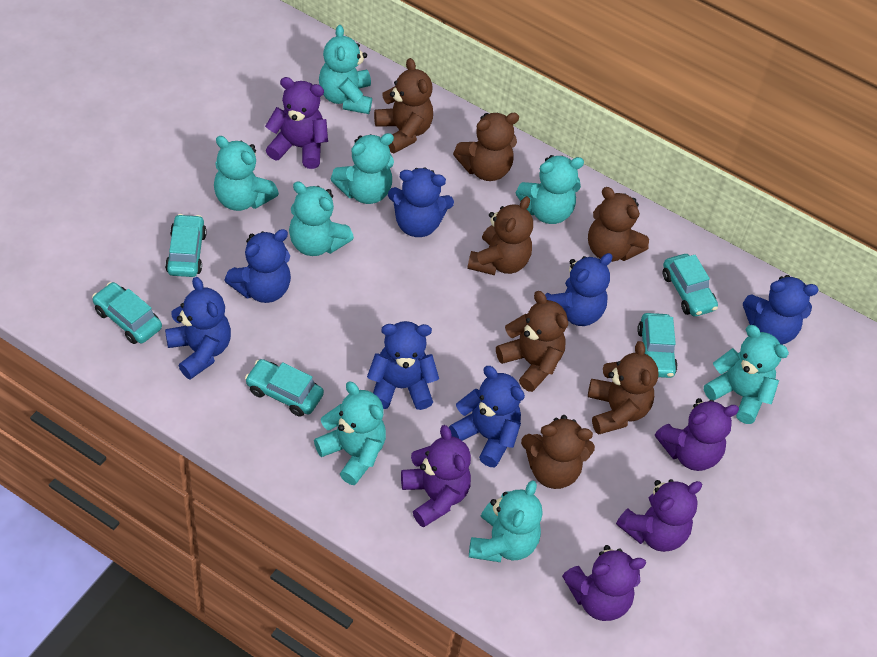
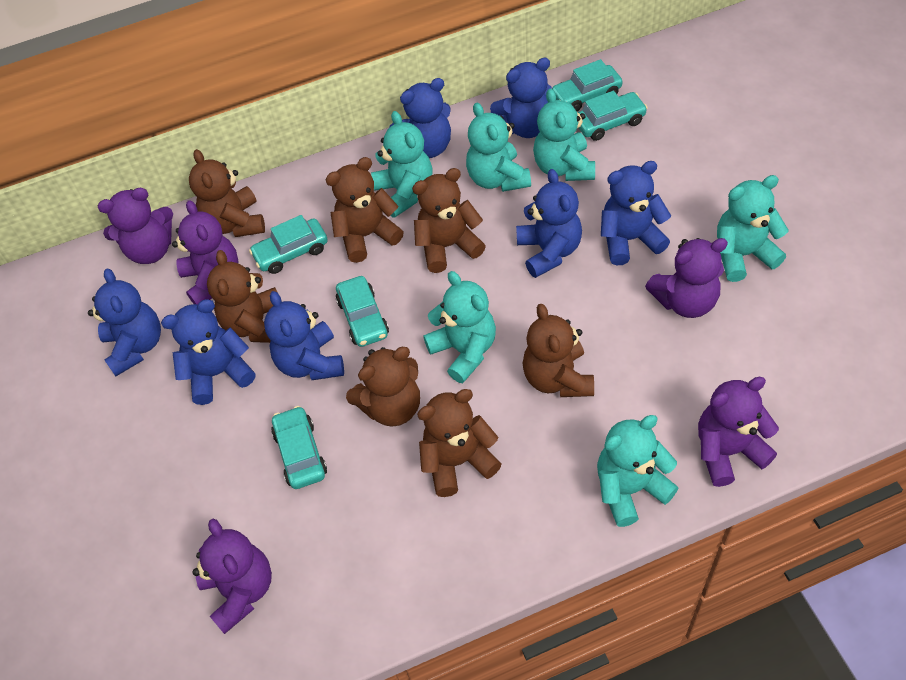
turquoise teddy bear: [214,136,279,211] [289,181,354,256] [314,382,386,485] [319,25,372,114] [331,133,394,204] [469,480,542,562] [516,155,584,224] [704,325,789,424] = 8 -> [371,111,432,218] [423,271,496,383] [466,103,531,192] [533,89,595,181] [597,415,678,527] [717,175,789,282] = 6

